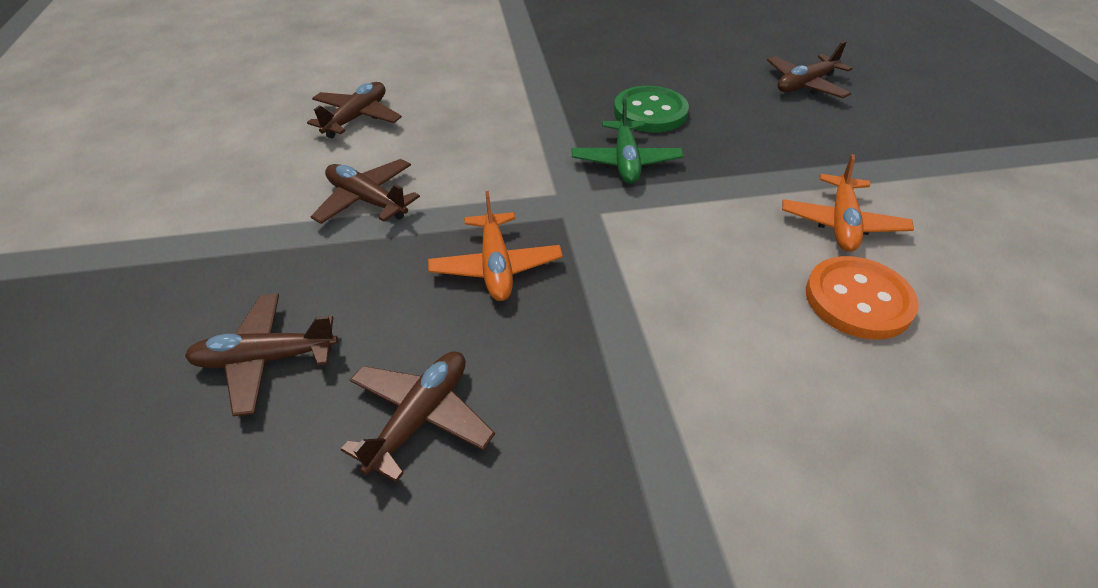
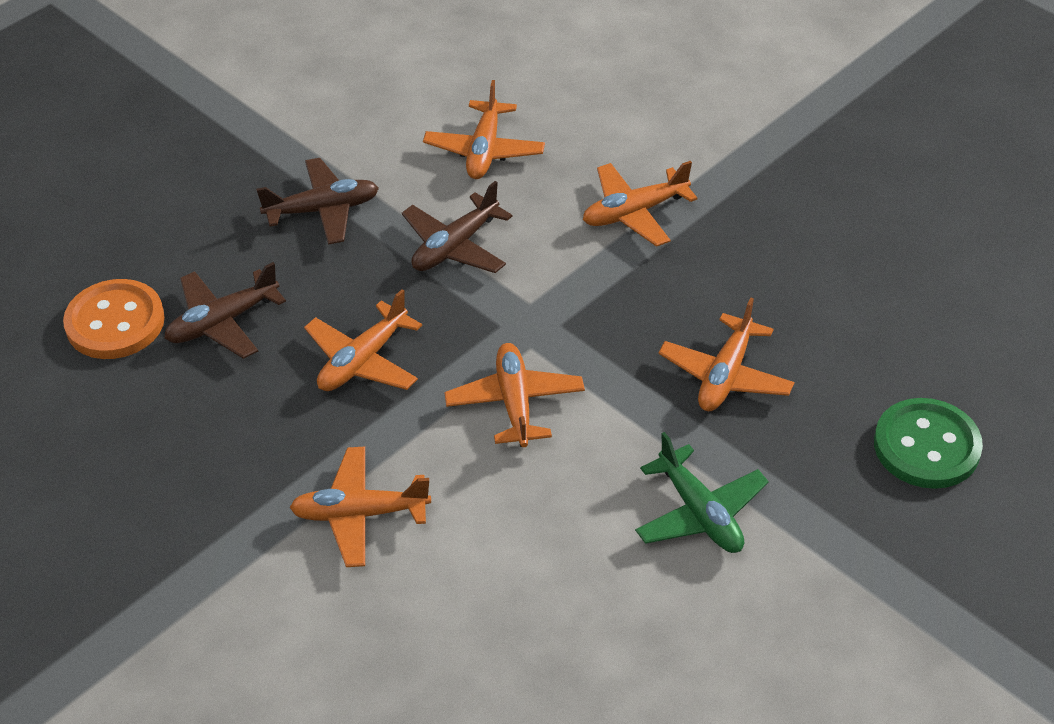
brown plane: [185,294,338,416] [307,82,402,138] [310,159,420,224] [340,351,495,482] [767,41,853,98] = 5 -> [164,262,286,359] [256,158,379,245] [402,181,512,273] = 3
orange plane: [428,191,563,301] [782,154,914,252] = 2 -> [289,447,431,567] [304,289,422,391] [423,80,545,179] [444,343,585,447] [583,161,698,247] [658,298,795,411] = 6

